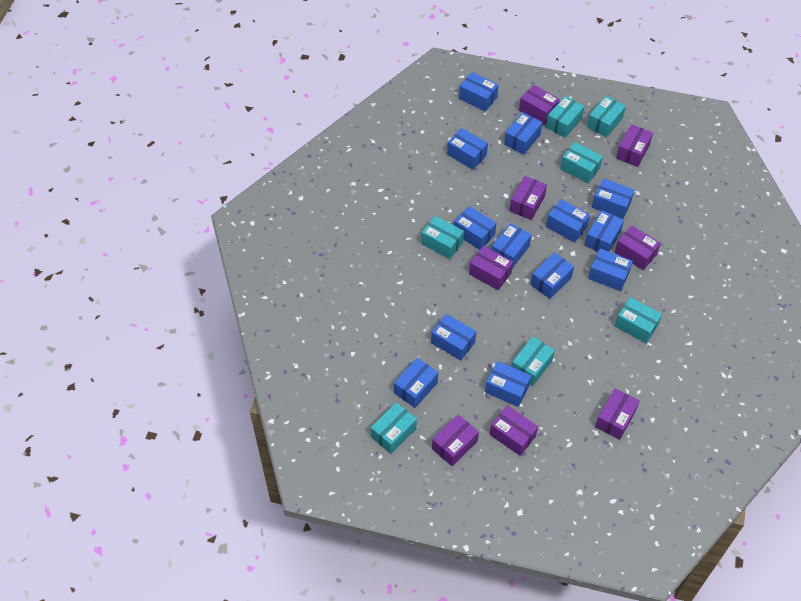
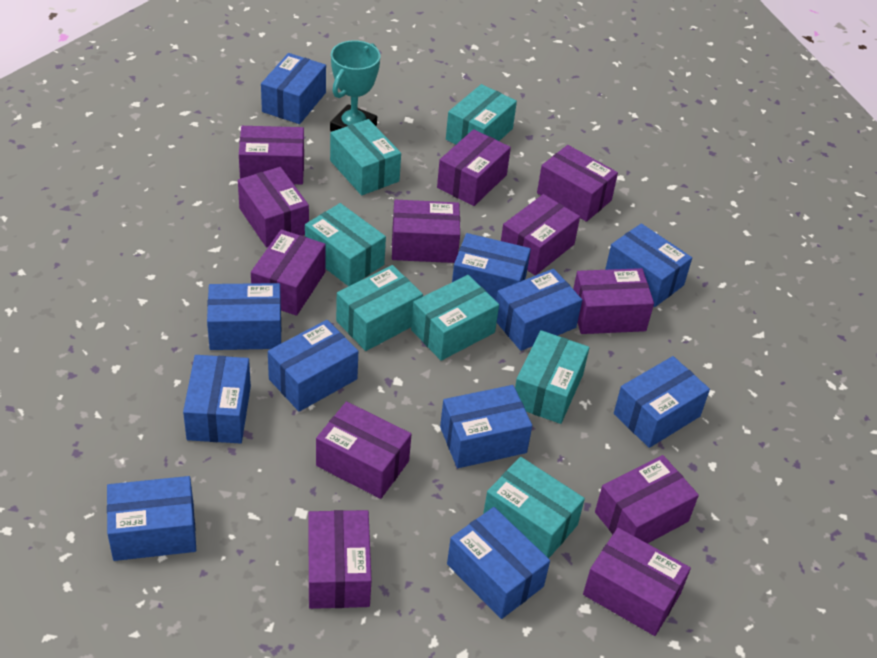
blue box: [394,358,438,408] [431,314,476,361] [447,128,488,170] [454,206,497,250] [459,72,499,112] [485,361,531,407] [492,223,532,268] [504,112,542,155] [530,252,574,299] [546,199,590,243] [584,210,624,252] [588,249,633,291] [592,178,635,219] = 13 -> [107,476,196,561] [183,355,251,444] [207,283,281,350] [261,53,326,124] [268,320,358,412] [440,385,532,468] [447,507,550,619] [452,233,531,301] [496,269,582,351] [605,223,692,307] [614,356,710,448] = 11
purple box: [432,414,479,466] [469,246,513,290] [489,405,538,456] [510,176,547,220] [519,85,560,125] [595,389,640,440] [615,225,661,270] [616,124,653,167] = 8 -> [238,167,309,247] [239,126,304,185] [251,229,326,316] [308,510,372,609] [316,401,412,499] [392,200,460,263] [437,129,511,206] [501,194,580,275] [537,145,618,222] [573,268,654,334] [583,528,691,636] [595,455,699,544] = 12
turquoise trophy: none = 0 -> [330,40,380,132] = 1

